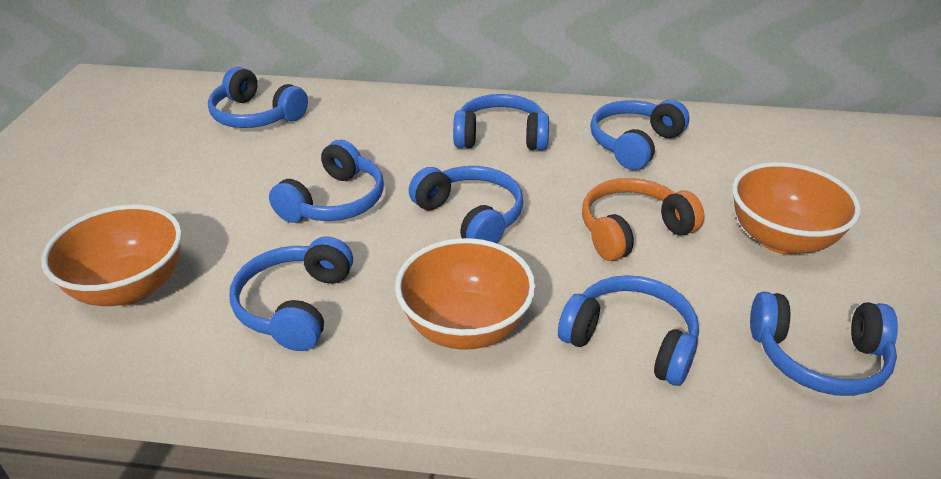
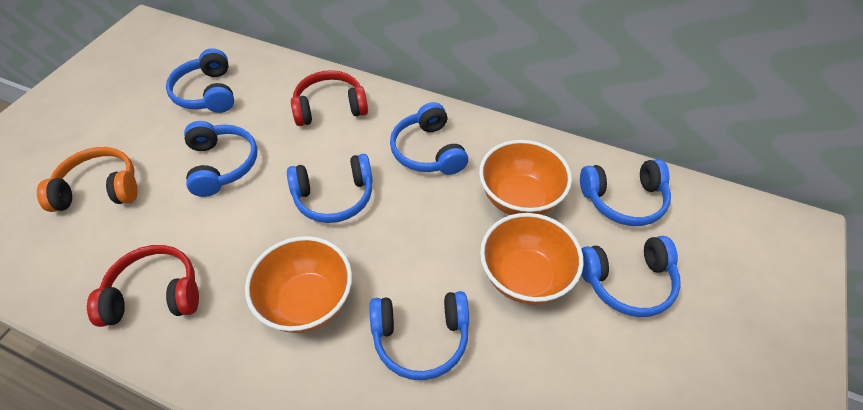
blue headphones: [208,67,308,128] [230,237,353,351] [269,140,384,223] [409,166,524,243] [453,94,549,150] [558,275,699,386] [590,100,689,170] [750,292,898,396] = 8 -> [166,48,234,113] [184,121,257,197] [287,154,373,223] [370,291,469,380] [390,102,468,175] [580,159,671,226] [581,236,681,317] = 7
red headphones: none = 0 -> [87,245,199,327] [291,70,368,126] = 2

